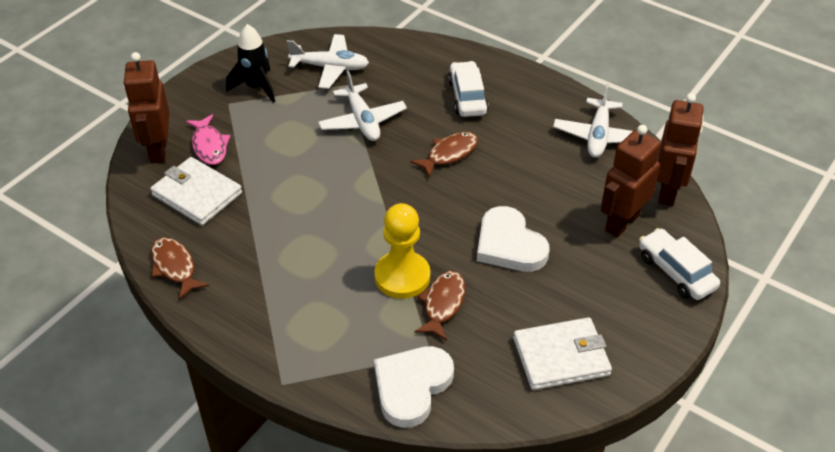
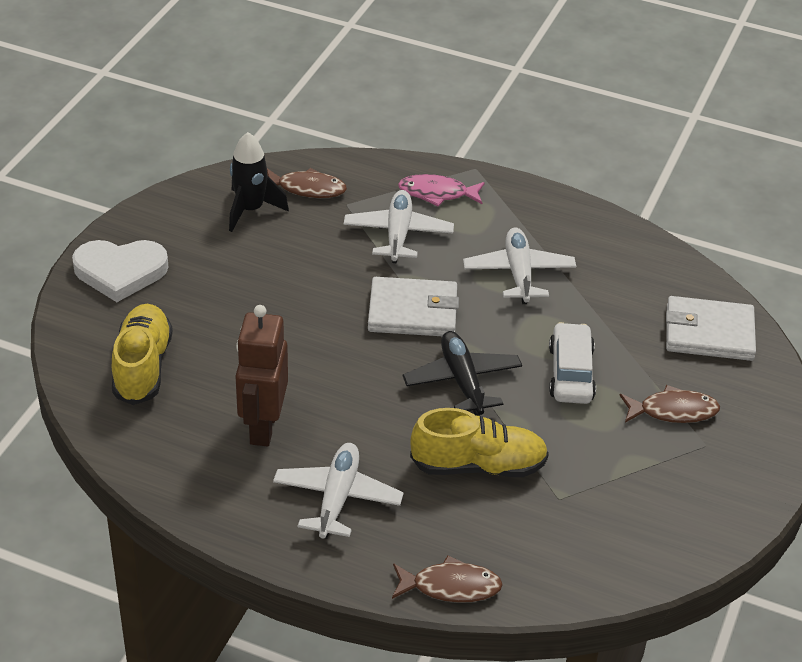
black plane: none = 0 -> [403,331,522,416] = 1
brown robot: [123,52,169,163] [601,125,661,237] [657,93,704,206] = 3 -> [236,305,288,446] = 1
white car: [448,61,489,117] [639,228,720,300] = 2 -> [549,322,596,404] = 1
white heart: [374,346,454,428] [477,206,550,272] = 2 -> [72,240,169,302] = 1
yellow pawn: [374,203,430,299] = 1 -> none = 0
yellow shoe: none = 0 -> [112,304,173,405] [410,408,549,477] = 2

